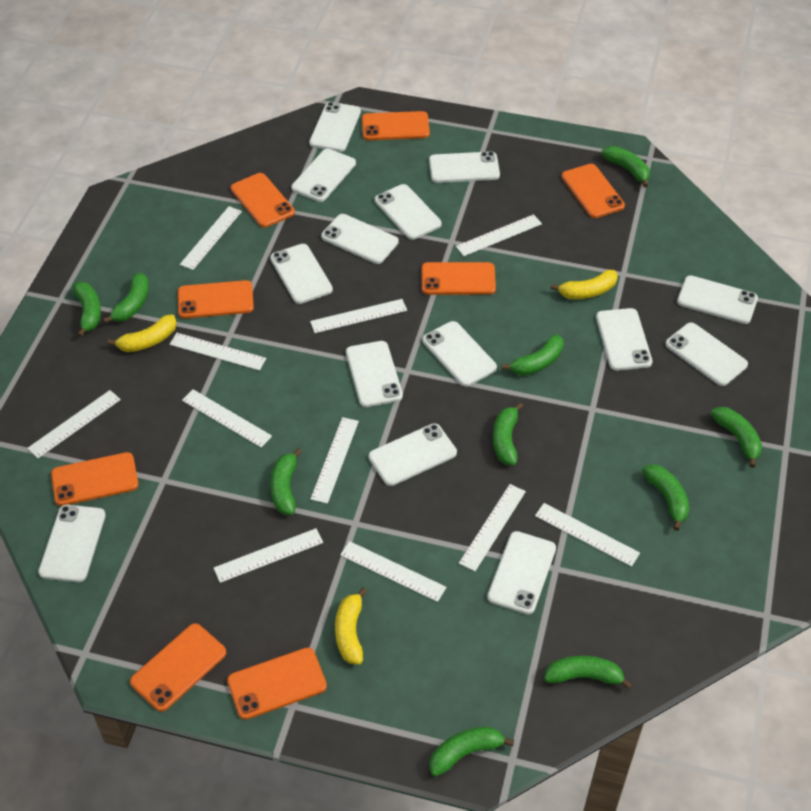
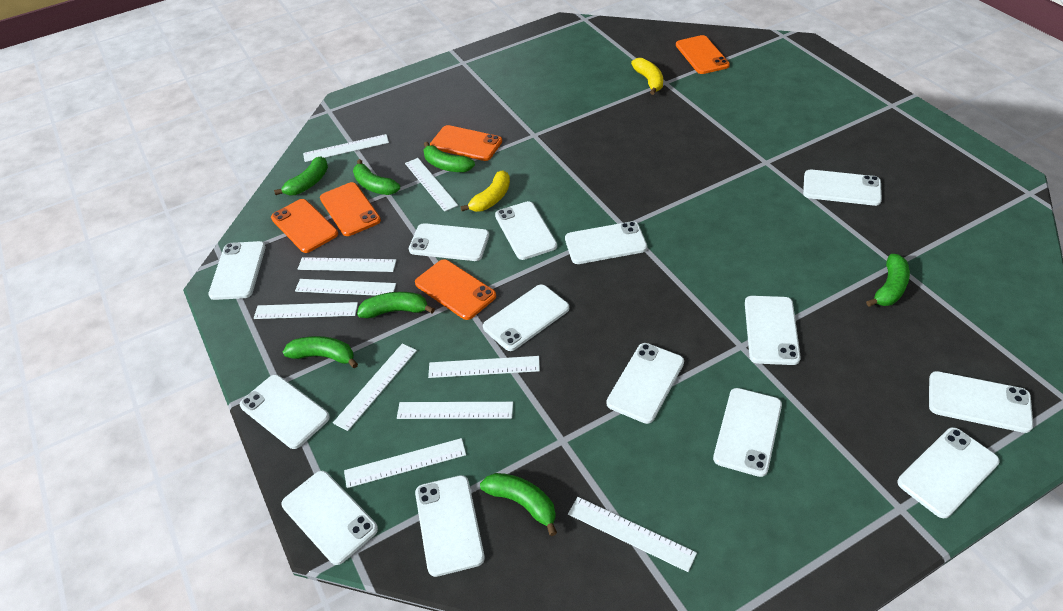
green banana: [73,282,101,337] [103,273,149,324] [270,448,302,515] [429,727,514,777] [493,403,523,465] [502,334,563,376] [544,656,633,690] [601,146,650,188] [642,464,689,531] [711,407,762,468] = 10 -> [274,156,328,195] [283,336,358,368] [353,159,400,195] [357,292,435,318] [423,142,475,172] [480,473,557,536] [866,254,910,307] = 7
orange phone: [51,452,138,506] [130,623,226,712] [178,280,254,319] [227,647,327,720] [230,173,295,228] [362,111,430,140] [421,262,496,295] [561,164,625,218] = 8 -> [271,199,338,253] [320,182,381,236] [415,259,496,320] [430,125,502,161] [676,35,730,74] = 5
white ruler: [27,390,121,458] [169,333,266,371] [180,206,242,270] [182,389,272,448] [214,528,323,583] [310,299,407,333] [310,417,359,504] [340,541,447,602] [456,214,542,256] [459,484,526,571] [535,503,640,567] = 11 -> [254,302,358,319] [295,279,396,296] [298,257,397,272] [303,134,389,162] [333,343,417,431] [344,438,466,488] [397,402,513,419] [405,158,458,212] [428,356,540,378] [568,497,697,572] = 10
yellow banana: [107,314,177,352] [335,587,367,665] [551,270,618,299] = 3 -> [461,170,510,212] [631,58,663,95] = 2

